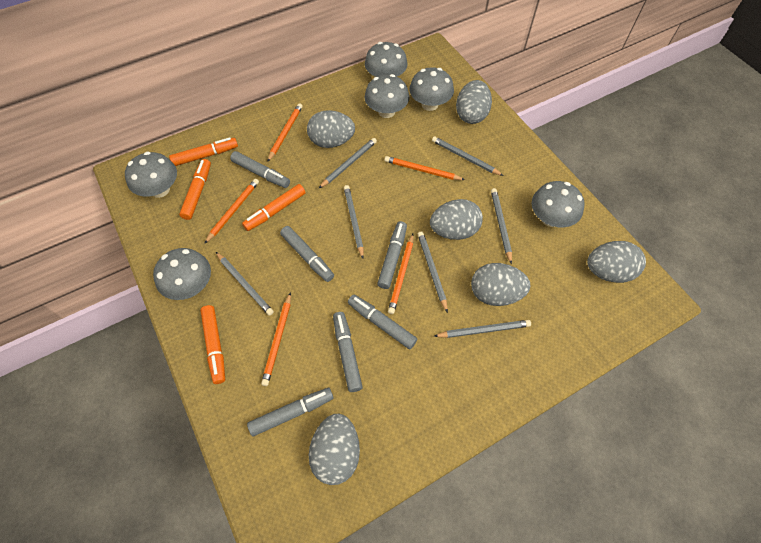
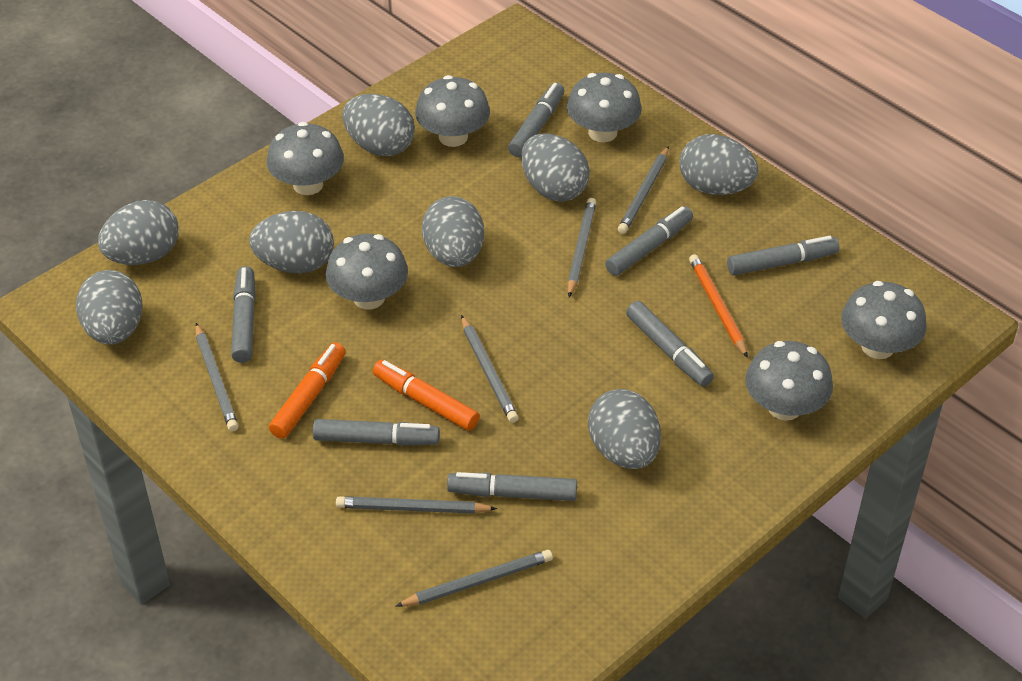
grey egg: [307,110,355,148] [309,414,360,485] [430,199,483,240] [456,80,492,124] [471,263,530,306] [587,241,646,283] = 6 -> [76,270,143,345] [98,200,179,265] [249,211,334,273] [342,94,415,156] [422,196,484,267] [521,133,590,202] [588,389,661,469] [679,134,758,195] = 8
grey marker: [230,151,290,188] [247,388,334,436] [280,226,334,282] [333,312,363,392] [348,295,417,349] [377,221,407,289] = 6 -> [231,266,256,363] [313,419,440,446] [447,472,577,501] [508,83,565,157] [605,206,693,276] [626,301,714,387] [727,236,839,276] = 7
grey pencil: [216,252,274,316] [318,138,377,189] [344,185,364,259] [418,231,448,313] [432,136,504,176] [434,320,531,338] [491,188,512,264] = 7 -> [195,323,239,431] [336,496,497,514] [395,550,553,607] [461,315,518,423] [567,198,596,297] [618,146,669,234] = 6
orange marker: [169,137,238,166] [179,159,211,220] [200,305,225,384] [242,184,305,231] = 4 -> [269,342,346,439] [373,360,480,431] = 2
orange pencil: [204,179,259,244] [261,292,291,386] [268,103,303,161] [385,156,465,180] [388,234,414,314] = 5 -> [689,254,748,358] = 1

